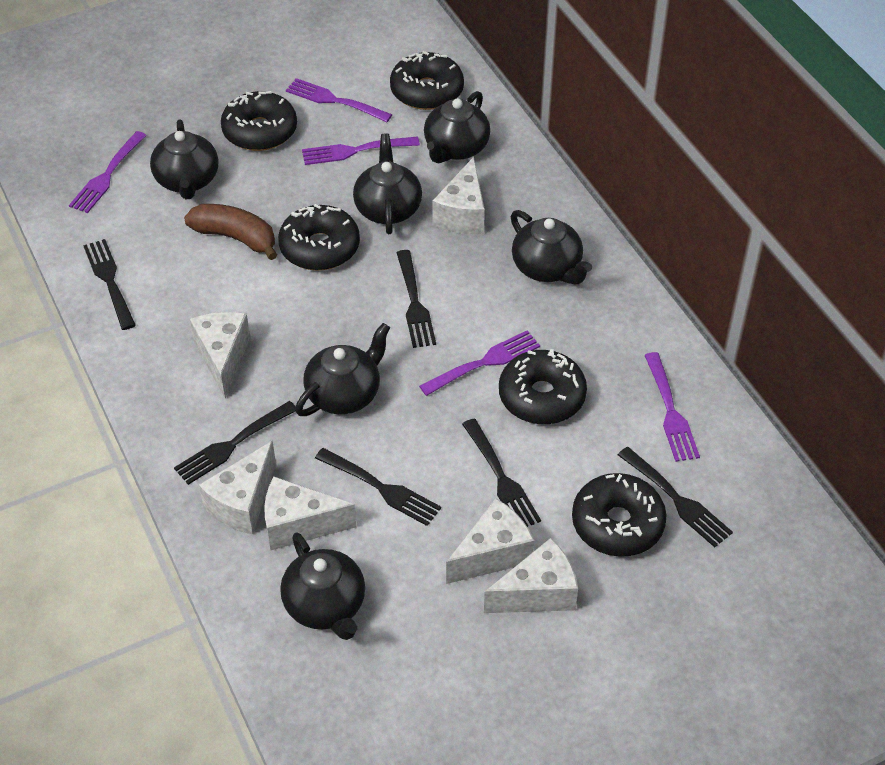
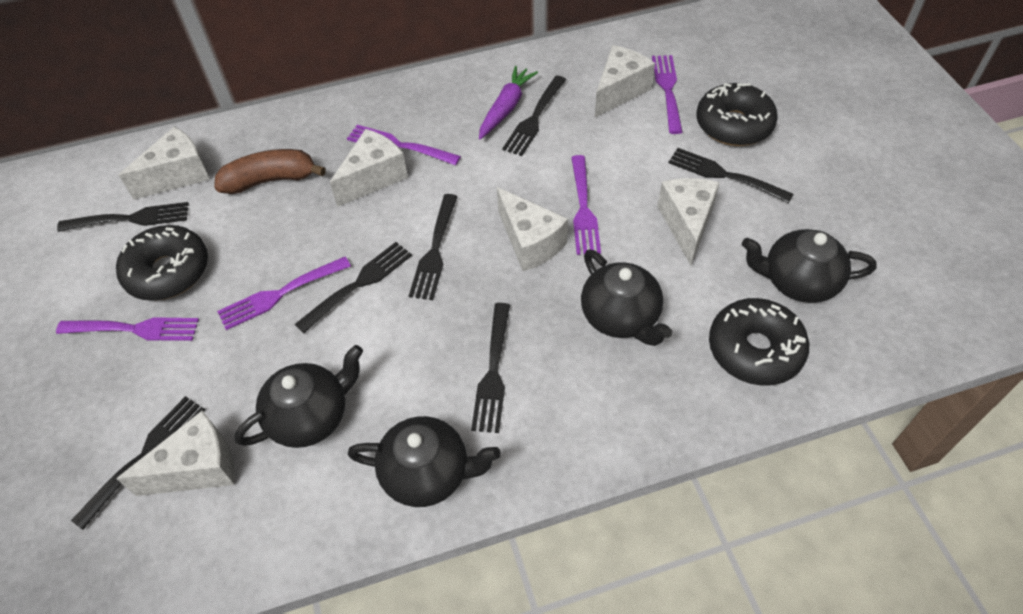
black donut: [221,91,297,151] [278,204,360,271] [390,51,464,110] [499,349,587,424] [572,473,667,557] = 5 -> [116,225,208,301] [696,83,778,146] [709,298,809,386] = 3
black fork: [83,239,136,330] [174,401,296,485] [315,448,441,526] [397,250,436,348] [462,419,541,527] [618,447,733,547] = 6 -> [57,202,189,232] [71,396,205,530] [294,242,412,333] [409,194,458,300] [471,303,510,433] [502,76,566,156] [668,148,794,203] = 7
black teapot: [150,120,218,200] [280,532,365,640] [295,323,390,416] [353,134,422,234] [424,91,490,163] [511,210,592,285] = 6 -> [234,345,363,448] [348,416,501,507] [581,250,672,346] [742,229,877,303] = 4
purple carrot: none = 0 -> [479,66,538,139] = 1

